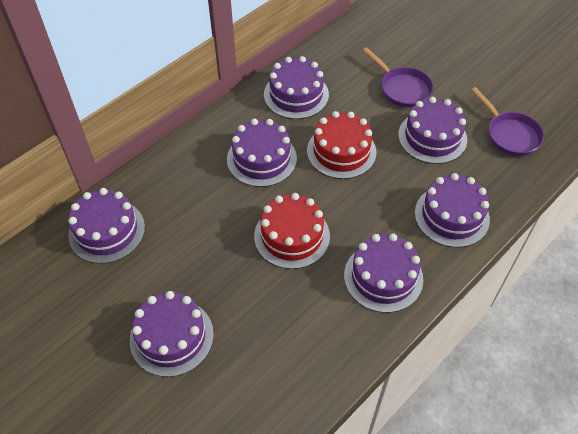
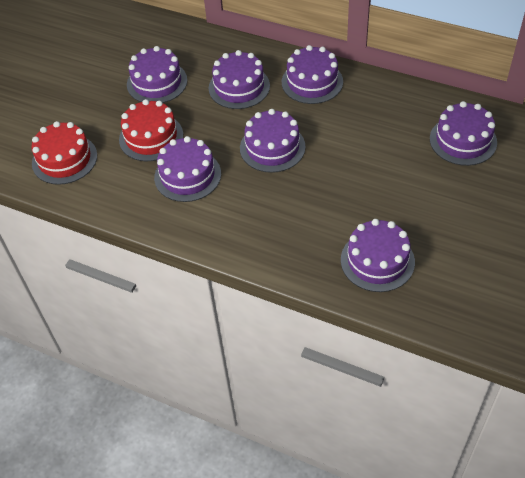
purple pan: [362,47,433,108] [471,87,544,156] = 2 -> none = 0

